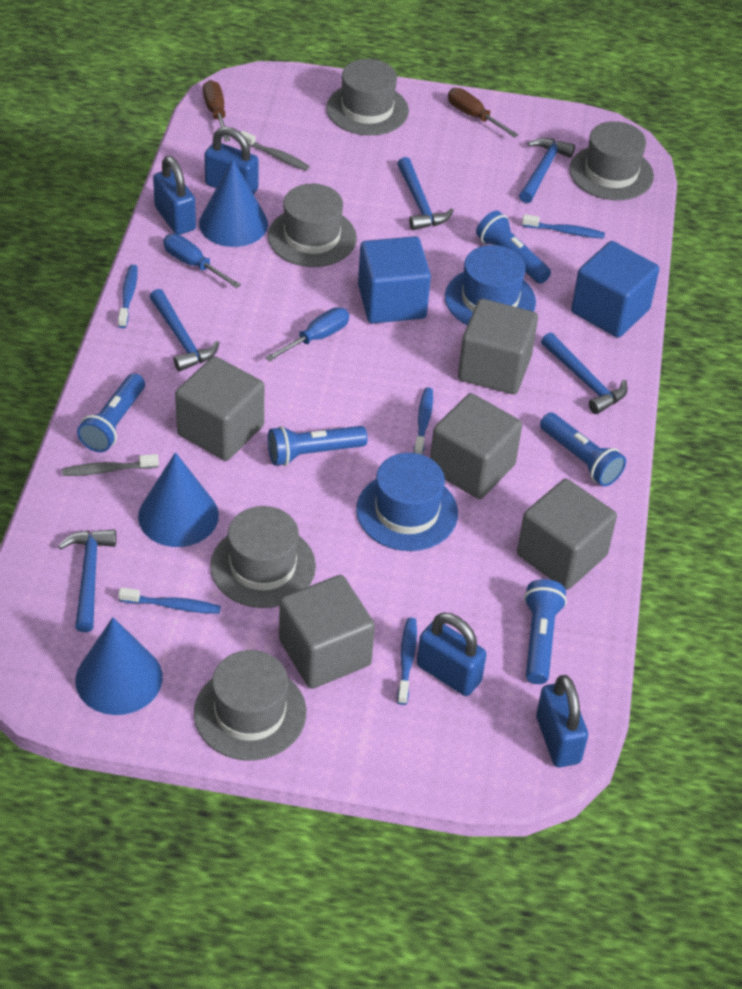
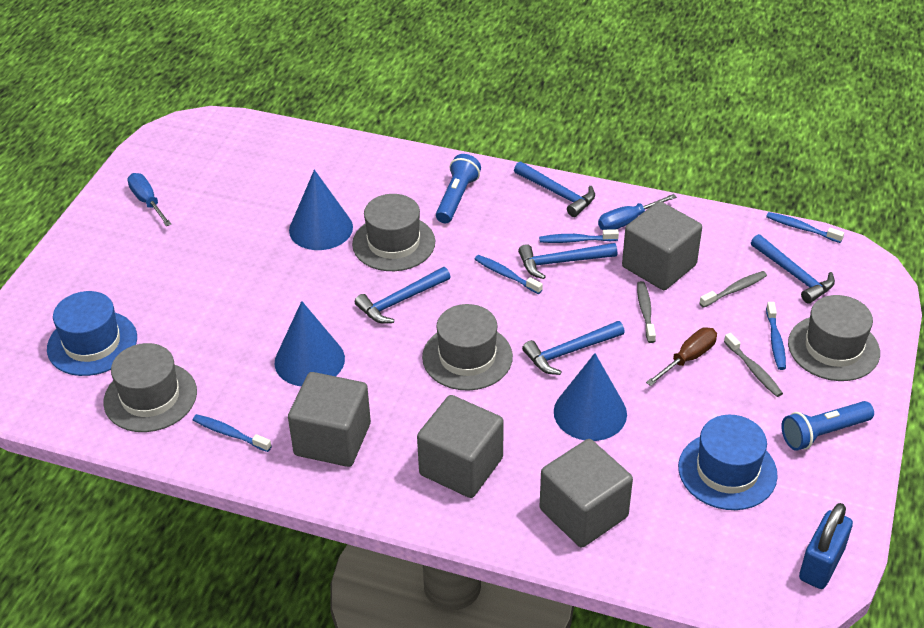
blue cube: [358,236,431,323] [571,241,659,338] = 2 -> none = 0
blue flashlight: [77,373,145,452] [268,426,368,466] [476,211,551,284] [524,579,567,684] [540,413,626,486] = 5 -> [436,154,481,223] [781,401,874,451] = 2
blue padlock: [153,156,196,235] [204,127,259,194] [417,613,487,696] [536,675,588,767] = 4 -> [799,503,853,589] = 1
brown screwdriver: [203,80,230,141] [448,88,519,138] = 2 -> [646,327,717,386] = 1
grey cube: [175,356,264,461] [279,575,375,689] [430,393,522,499] [458,299,538,394] [517,479,617,590] = 5 -> [288,372,371,467] [417,395,504,498] [540,439,633,548] [622,201,702,290] = 4
grey hat: [194,650,306,760] [210,506,316,608] [268,183,357,267] [326,59,409,135] [569,121,654,200] = 5 -> [103,343,197,432] [352,194,435,271] [422,304,513,391] [788,295,880,381] = 4
grey toothbrush: [62,454,159,476] [241,131,310,171] = 2 -> [637,281,656,343] [699,271,767,308] [724,333,783,397] = 3

